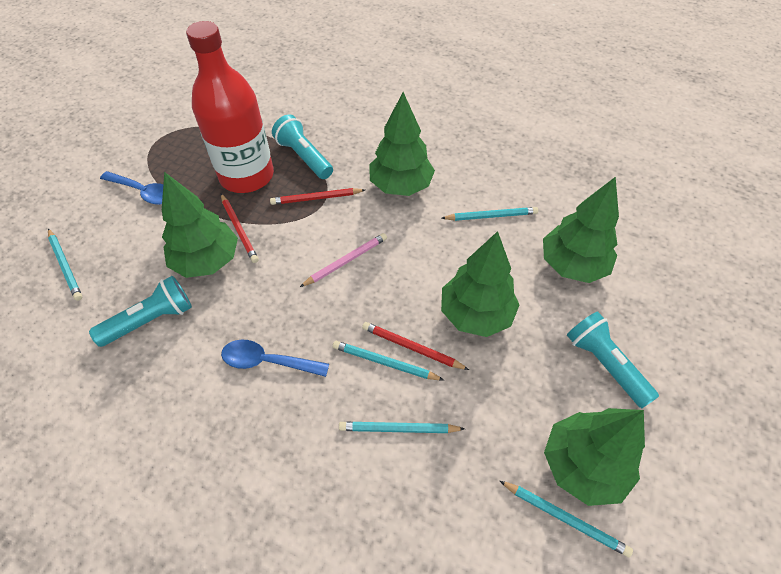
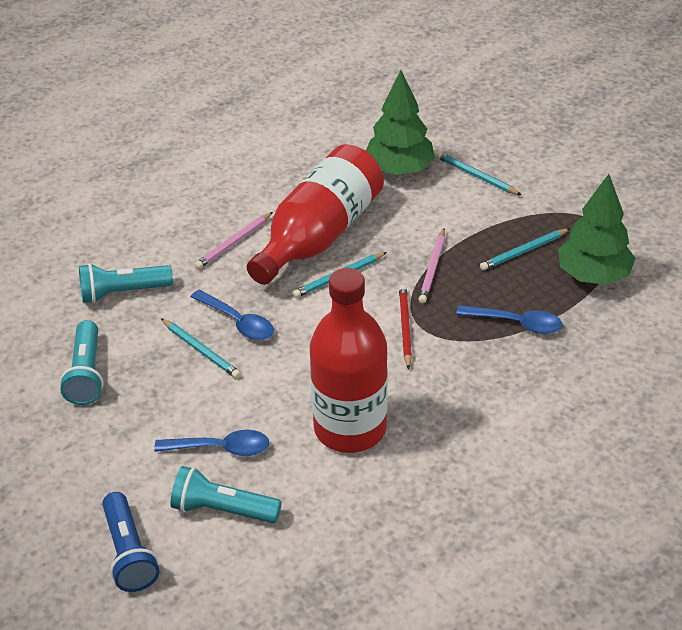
blue flashlight: none = 0 -> [102,492,159,592] = 1
blue spoon: [100,171,163,205] [221,340,329,377] = 2 -> [154,430,269,456] [191,290,274,341] [456,305,562,334] = 3
green tree: [162,172,238,278] [369,92,435,196] [441,231,519,337] [543,177,619,283] [544,408,645,506] = 5 -> [366,70,435,175] [558,174,635,285] = 2
pink pencil: [300,233,387,287] = 1 -> [194,212,273,269] [418,228,445,303] = 2
red bottle: [186,21,274,193] = 1 -> [247,144,384,285] [310,268,388,453] = 2
red pencil: [221,194,259,263] [270,188,365,205] [362,322,469,370] = 3 -> [399,285,412,370] = 1
turquoise pencil: [48,228,83,301] [333,341,444,380] [339,422,465,433] [441,207,538,221] [500,481,633,558] = 5 -> [161,318,241,379] [293,252,387,298] [436,152,521,195] [480,228,570,270] = 4

